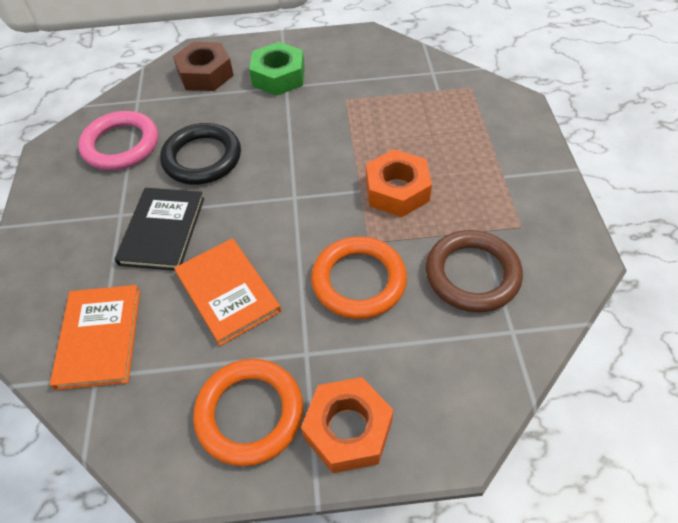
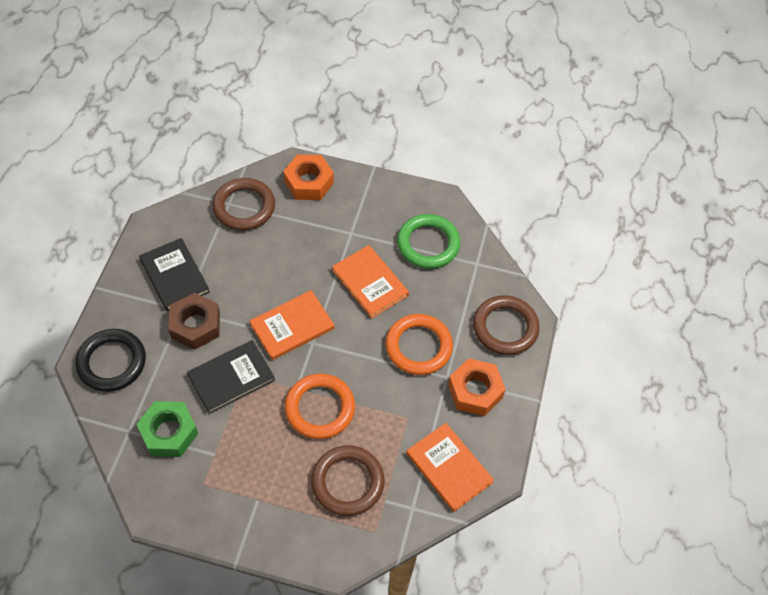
black book: [115,188,204,271] = 1 -> [139,238,210,311] [187,340,275,414] = 2
brown ring: [426,230,523,312] = 1 -> [212,178,275,231] [311,445,385,516] [473,295,540,355] = 3
green ring: none = 0 -> [397,214,460,269] = 1
orange book: [50,285,140,390] [174,238,281,346] = 2 -> [250,290,334,360] [332,245,409,319] [406,423,494,512] = 3
pink ring: [78,111,158,170] = 1 -> none = 0

